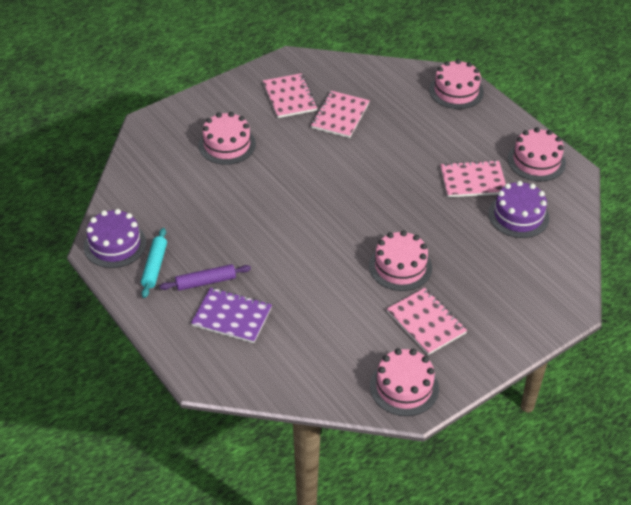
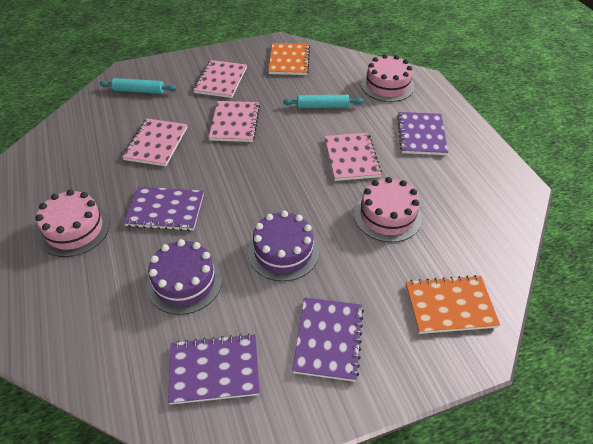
orange notebook: none = 0 -> [268,43,310,75] [406,275,500,334] = 2
pink cake: [198,112,256,165] [369,231,432,291] [370,348,439,416] [429,59,484,109] [508,127,566,181] = 5 -> [35,190,110,257] [354,177,422,242] [361,54,414,102] = 3
purple notebook: [191,287,272,343] = 1 -> [124,187,204,231] [168,334,260,405] [292,297,364,382] [397,112,448,155] = 4
purple rolling pin: [159,264,251,291] = 1 -> none = 0
turquoise rolling pin: [141,228,167,298] = 1 -> [99,78,177,94] [283,95,364,108] = 2

